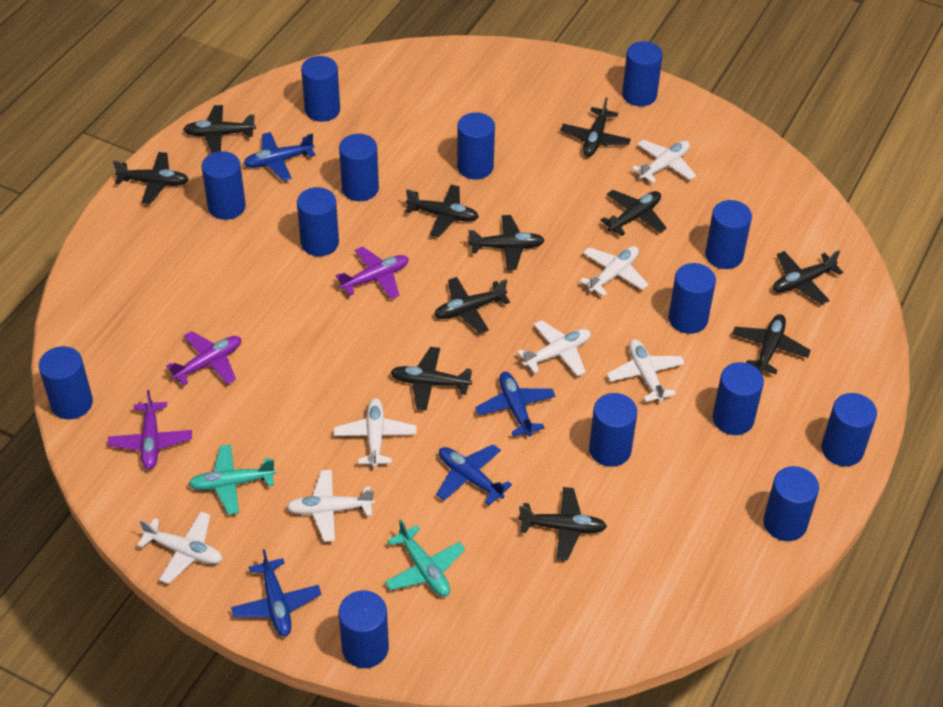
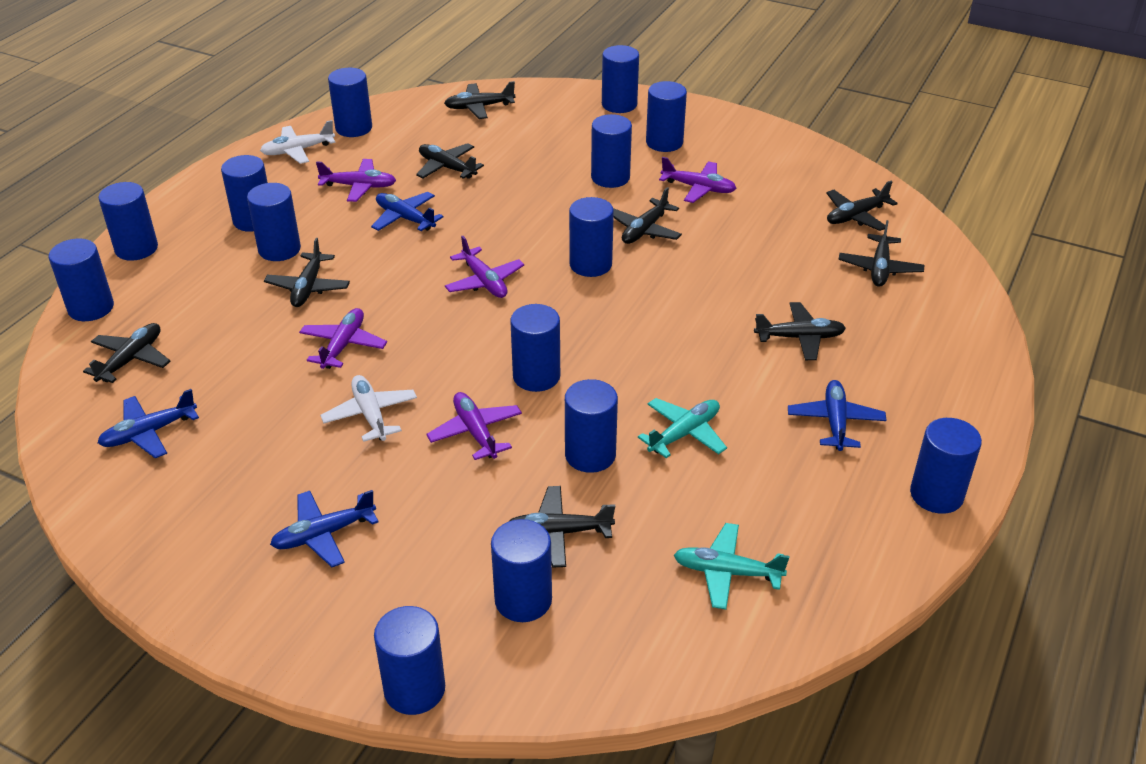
black plane: [113,152,189,204] [183,105,256,153] [390,347,472,410] [405,185,479,237] [434,277,510,333] [468,215,545,270] [518,487,607,560] [561,97,631,157] [600,190,667,236] [732,314,811,374] [773,250,843,304] = 11 -> [83,323,170,383] [264,238,350,307] [416,143,484,179] [444,81,515,119] [509,486,615,568] [613,187,682,244] [754,302,846,360] [826,181,898,231] [838,220,924,287] = 9
purple plane: [108,390,192,469] [166,331,241,386] [335,247,409,299] = 3 -> [299,308,387,369] [316,159,396,202] [426,392,522,460] [445,236,524,298] [659,157,736,203] = 5
white plane: [137,512,222,584] [287,470,375,542] [334,398,417,468] [517,320,591,376] [580,246,648,296] [607,339,685,402] [632,140,696,183] = 7 -> [260,120,335,164] [320,375,417,442] = 2

